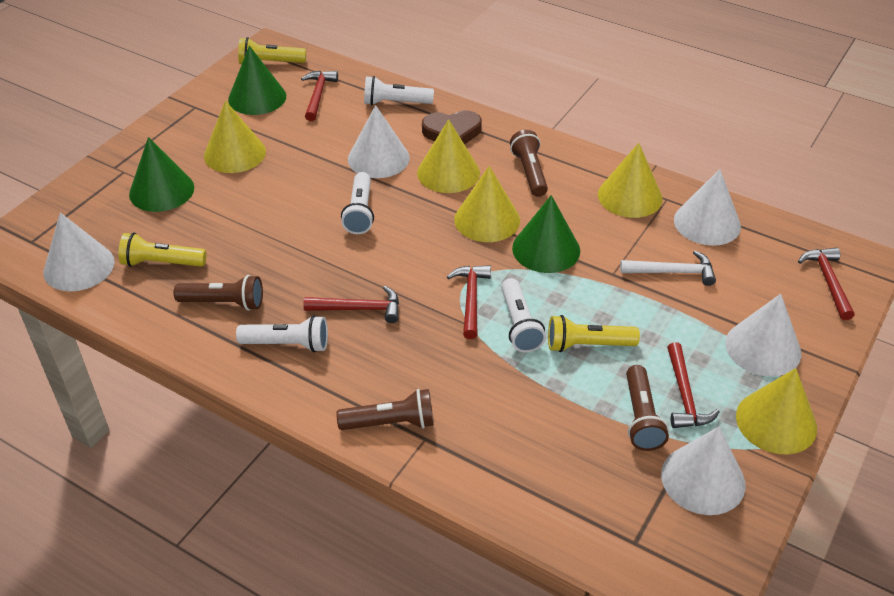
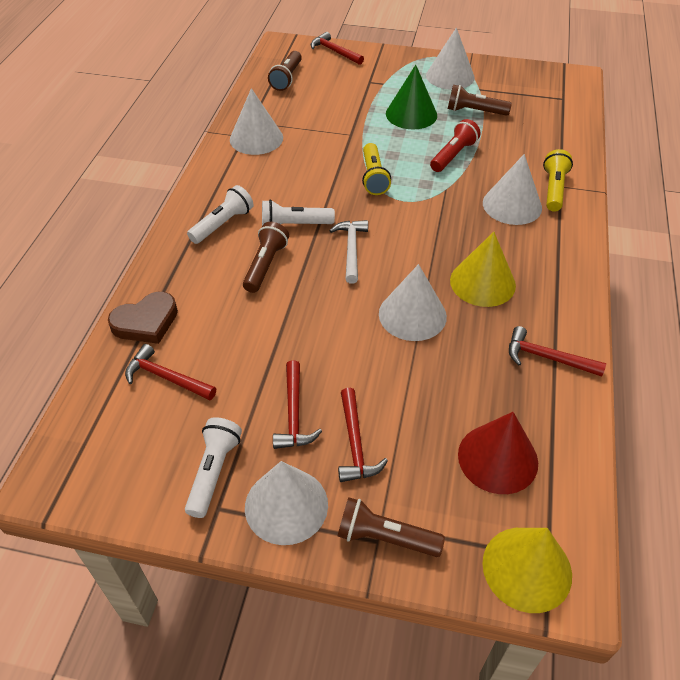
green cone: [129,137,194,212] [228,46,286,115] [512,195,580,273] = 3 -> [386,65,437,129] = 1
red cone: none = 0 -> [458,412,538,494] = 1
red flashlight: none = 0 -> [430,119,481,172] = 1
white flashlight: [236,315,328,352] [341,172,374,234] [364,76,434,105] [501,278,546,353] = 4 -> [185,417,242,518] [187,185,254,244] [262,200,335,226] = 3
yellow cone: [204,100,266,173] [417,119,480,193] [454,166,520,242] [598,143,663,218] [736,368,817,454] = 5 -> [450,232,516,307] [482,528,572,613] = 2
yellow flashlight: [118,233,206,267] [238,37,306,64] [548,315,640,352] = 3 -> [362,143,391,195] [543,149,573,212] = 2

